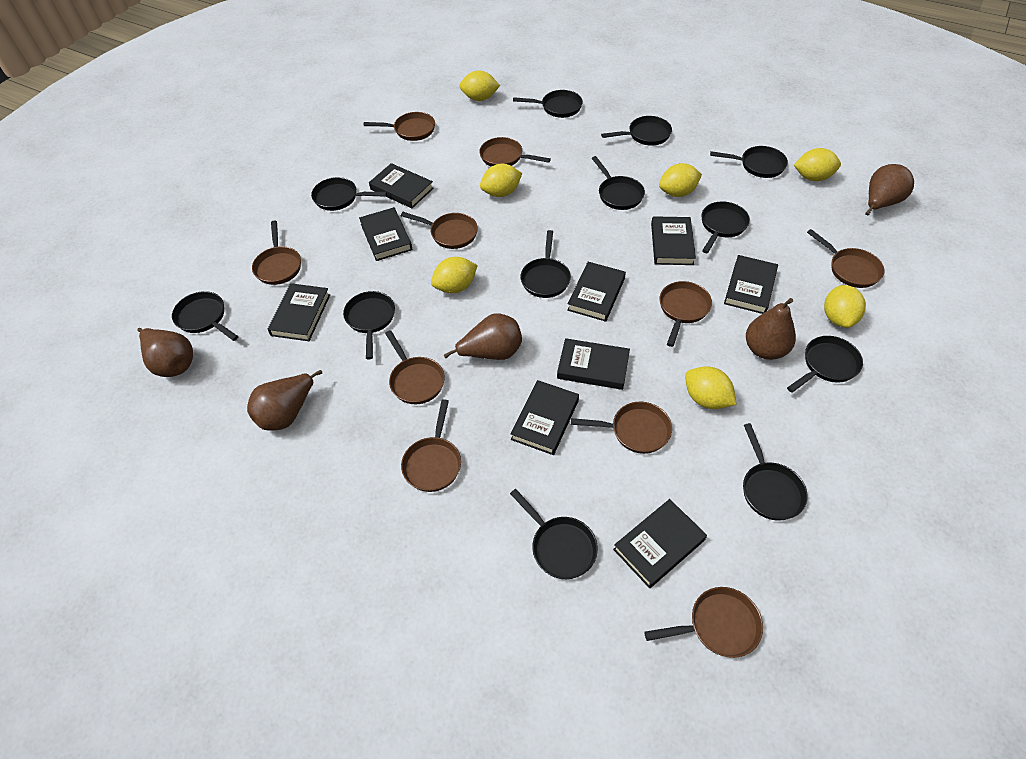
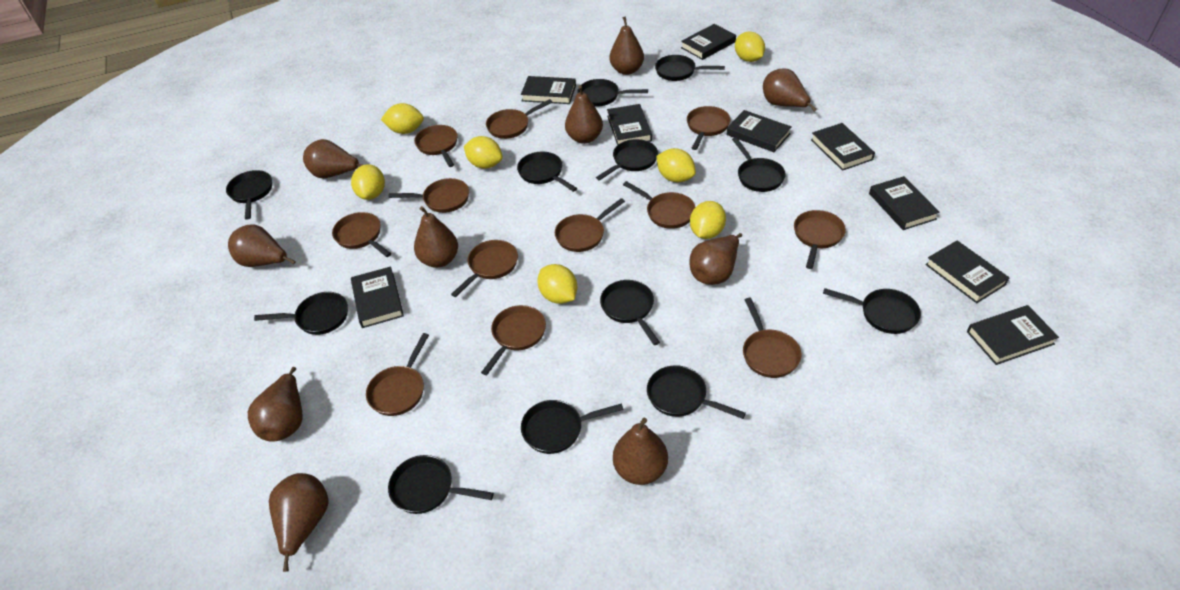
brown pan: [252,221,301,285] [364,112,435,141] [385,330,445,404] [401,212,478,249] [401,399,461,492] [479,137,551,167] [571,402,672,454] [644,587,763,658] [660,281,712,347] [807,229,884,288] = 10 -> [332,212,391,257] [366,333,429,416] [388,178,469,213] [414,125,458,167] [451,240,518,297] [481,305,546,375] [486,99,552,139] [555,198,625,252] [623,181,695,229] [687,106,731,150] [743,298,801,378] [794,210,846,269] = 12
brown pear: [137,328,193,377] [247,370,322,431] [444,313,522,360] [746,298,796,360] [865,164,914,215] = 5 -> [228,224,296,267] [248,367,302,442] [269,473,329,572] [303,139,362,178] [414,206,458,268] [565,85,603,144] [610,16,644,75] [613,418,668,485] [689,233,742,285] [763,68,817,112] = 10

